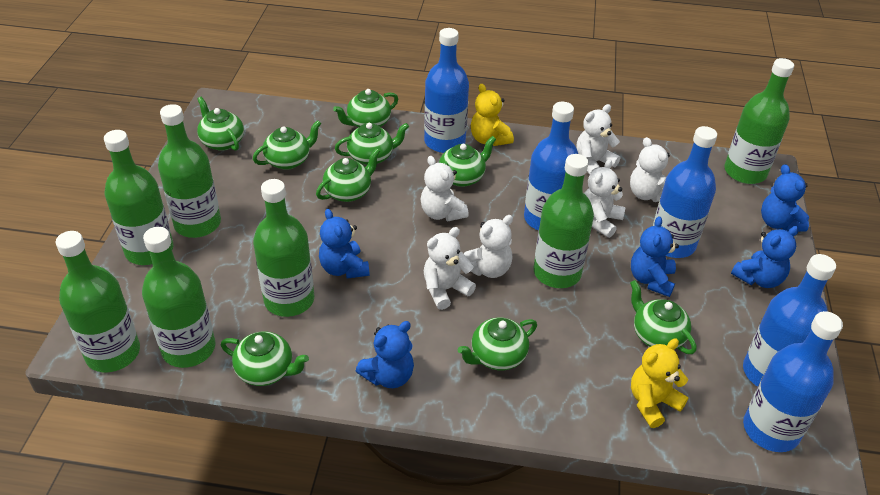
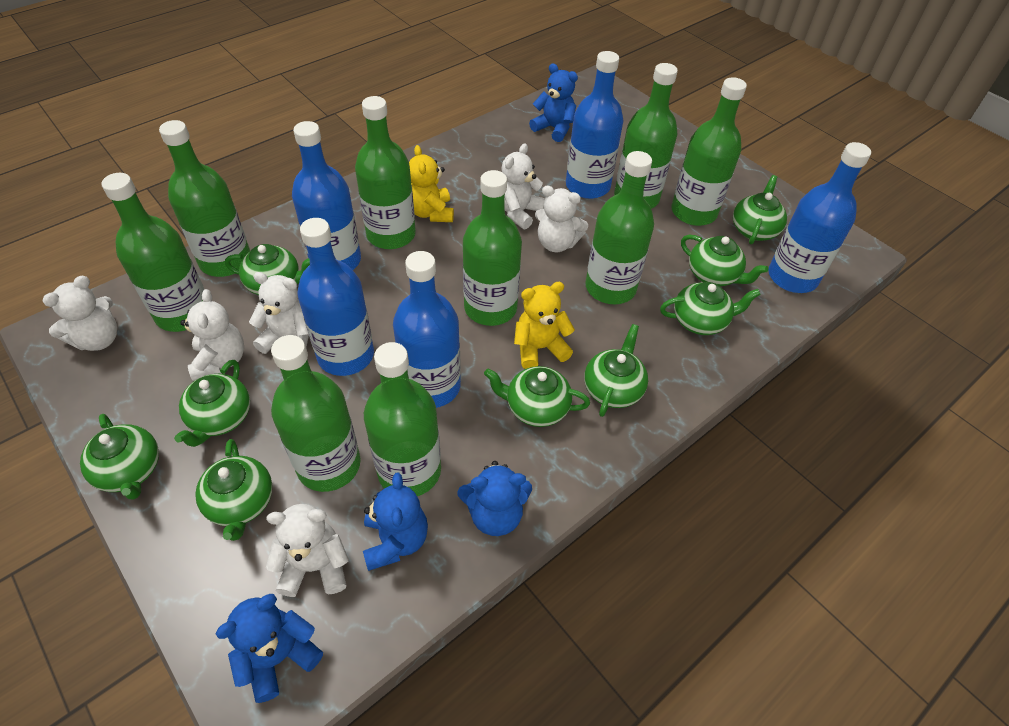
blue teddy bear: [319,209,370,279] [356,321,414,388] [631,216,679,297] [731,226,799,288] [761,164,809,232] = 5 -> [216,594,323,703] [363,473,428,571] [457,461,532,536] [529,63,578,142] = 4
green bottle: [56,231,140,372] [104,130,174,265] [142,227,216,368] [158,104,221,238] [253,179,315,317] [533,154,594,288] [724,58,794,184] = 7 -> [102,173,204,332] [159,120,250,277] [271,335,361,492] [355,96,416,249] [364,342,441,496] [463,170,522,326] [586,151,654,304] [614,63,678,209] [671,77,747,226] = 9

